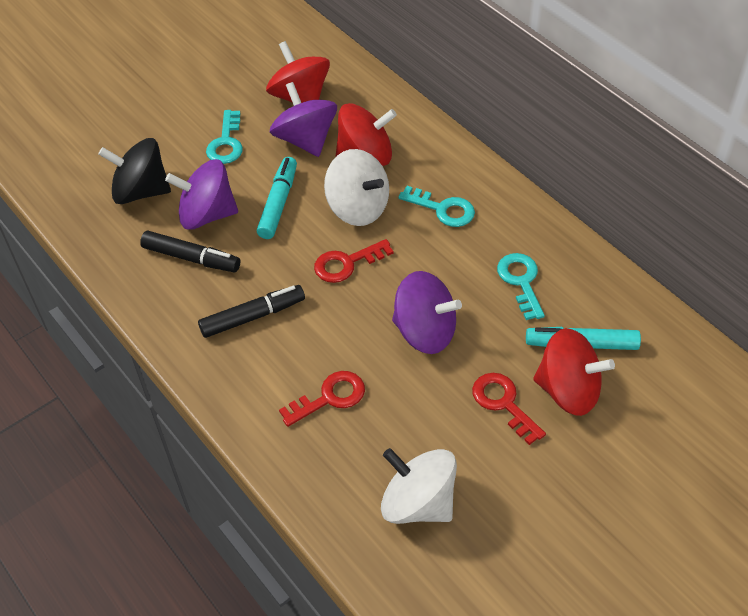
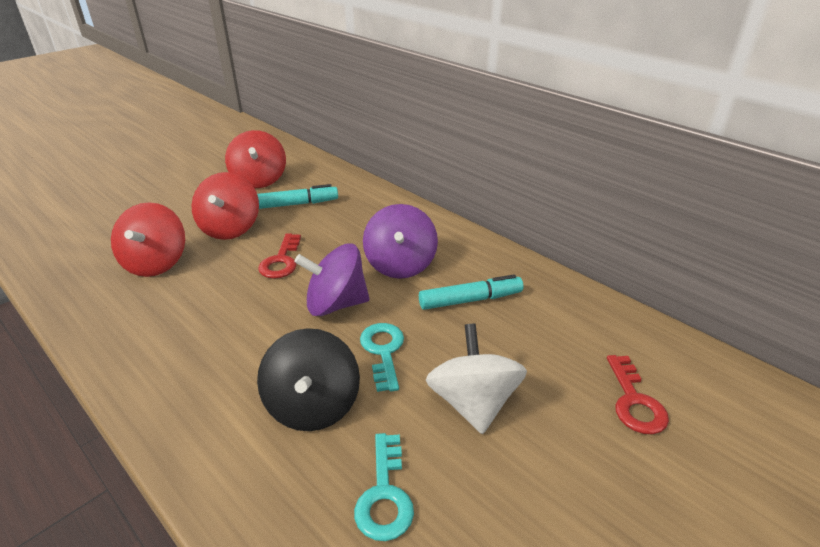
black marker: [140,231,240,272] [198,285,305,338] = 2 -> none = 0
purple spinning top: [165,159,238,230] [270,82,337,157] [392,271,462,354] = 3 -> [294,243,370,316] [363,204,438,279] = 2
red key: [279,371,365,427] [314,239,393,283] [472,373,546,445] = 3 -> [258,233,301,279] [607,355,669,434] = 2
turquoise key: [206,110,243,164] [398,186,475,227] [497,253,545,320] = 3 -> [354,433,414,541] [360,323,404,392] = 2
white spinning top: [324,149,389,226] [381,448,457,524] = 2 -> [426,324,527,434] = 1

